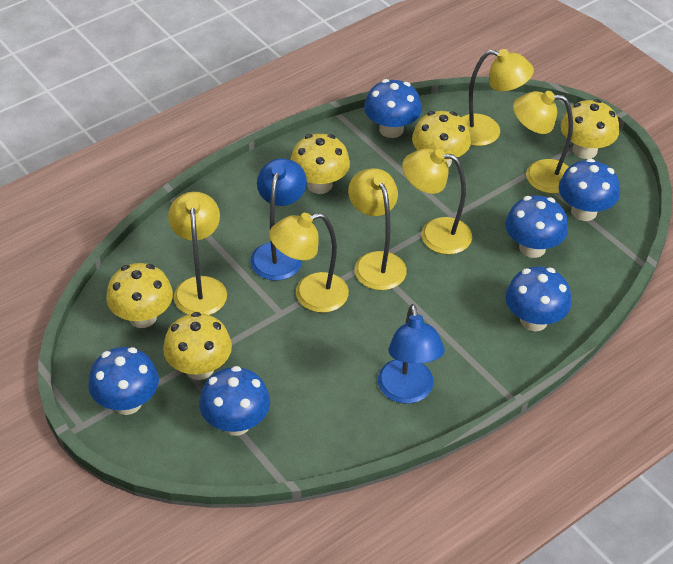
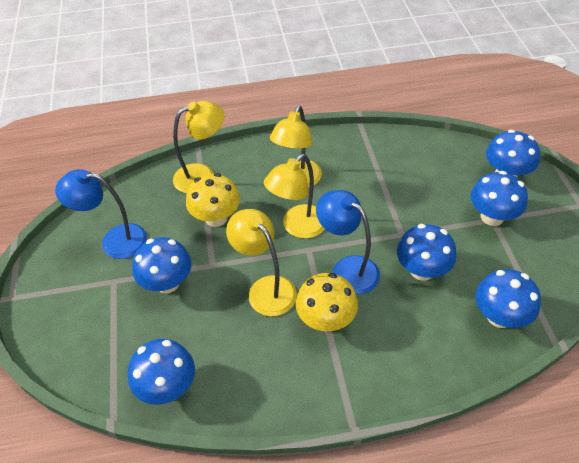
yellow lamp: [168,192,227,315] [269,213,349,313] [348,168,407,290] [402,148,472,254] [461,49,534,146] [513,91,573,193] = 6 -> [173,101,224,193] [226,209,297,316] [264,154,325,239] [270,106,322,188] = 4
yellow mushroom: [106,263,173,328] [163,312,232,380] [290,134,350,194] [412,111,471,167] [561,99,619,159] = 5 -> [186,173,240,227] [296,273,358,332] = 2

